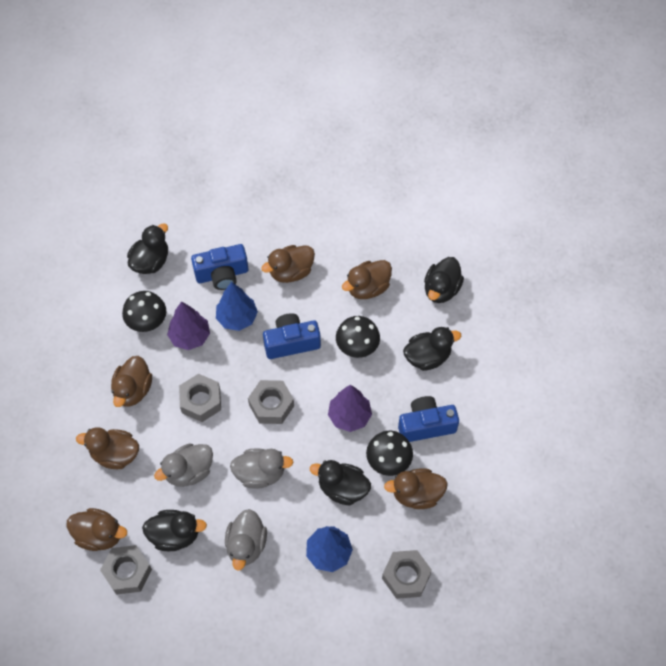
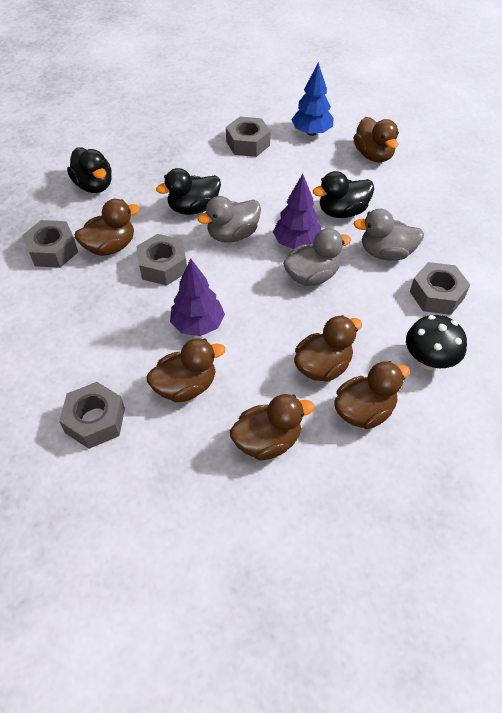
black duck: [127,223,168,274] [142,510,207,551] [310,460,371,505] [403,327,461,371] [424,257,464,303] = 5 -> [67,147,112,193] [156,168,221,215] [313,171,374,218] = 3
black mushroom: [122,291,166,332] [336,316,380,358] [366,431,413,476] = 3 -> [406,315,467,370] = 1
blue camera: [191,244,248,290] [263,313,321,359] [398,396,459,442] = 3 -> none = 0
blue tree: [216,282,258,331] [306,526,353,572] = 2 -> [291,62,333,136] = 1
grey nut: [100,545,152,595] [179,374,221,422] [248,380,294,424] [382,550,432,599] = 4 -> [22,220,78,268] [59,382,125,449] [136,234,187,286] [226,117,270,157] [410,262,470,315] = 5

